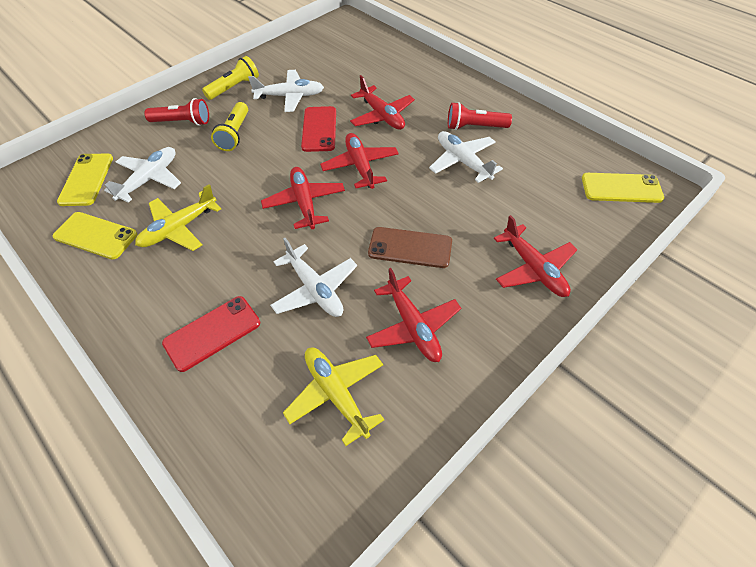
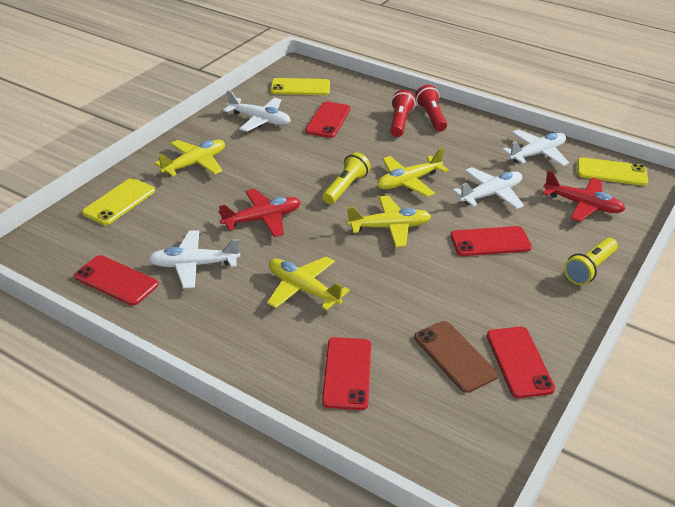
red phone: [162,296,260,372] [301,106,336,152] = 2 -> [74,255,158,306] [305,101,351,138] [322,337,371,410] [450,226,532,256] [487,327,555,398] = 5
red plane: [261,167,345,229] [320,133,399,189] [350,75,415,130] [366,268,461,362] [494,215,577,297] = 5 -> [219,189,301,237] [543,171,625,222] = 2
yellow plane: [135,184,221,251] [283,347,384,446] = 2 -> [155,140,225,176] [267,256,350,310] [347,196,431,247] [377,148,449,197] = 4

